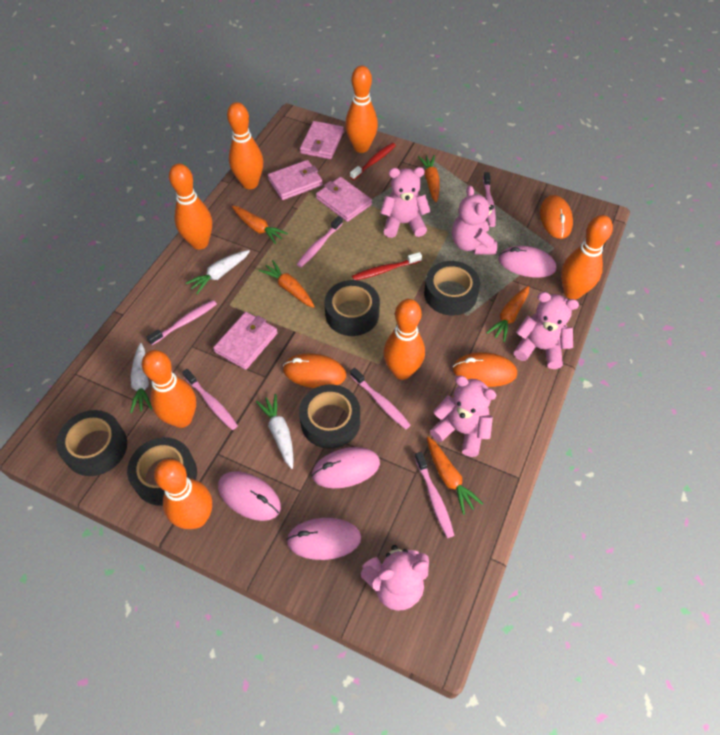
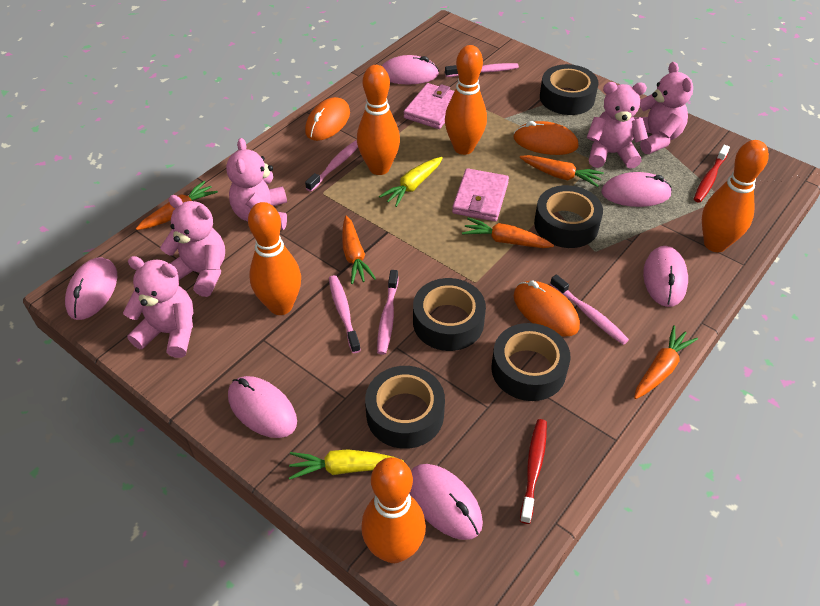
orange bowling pin: [142,350,196,428] [154,459,212,529] [169,164,212,250] [227,102,263,189] [345,66,378,153] [383,299,425,380] [561,215,613,299] = 7 -> [248,202,301,315] [357,65,400,175] [361,457,426,563] [445,45,487,155] [702,140,769,252] = 5
pink mouse: [218,471,281,521] [286,518,361,560] [312,447,380,488] [498,246,556,278] = 4 -> [65,257,117,320] [228,376,297,438] [382,55,439,84] [409,464,483,540] [601,172,672,207] [643,246,688,307] = 6
pink toothbrush: [146,300,217,345] [182,369,238,430] [297,216,343,267] [350,368,411,429] [415,452,455,538] [483,172,496,227] = 6 -> [305,140,358,192] [329,275,361,353] [377,270,398,355] [445,63,519,77] [550,274,629,345] = 5
pink wallet: [213,312,278,370] [268,160,323,200] [300,121,344,159] [316,177,372,222] = 4 -> [404,83,455,129] [452,168,509,221] = 2
white carrot: [130,343,152,413] [186,250,250,294] [256,394,294,469] = 3 -> none = 0
yellow carrot: none = 0 -> [289,449,404,480] [379,157,443,207] = 2

